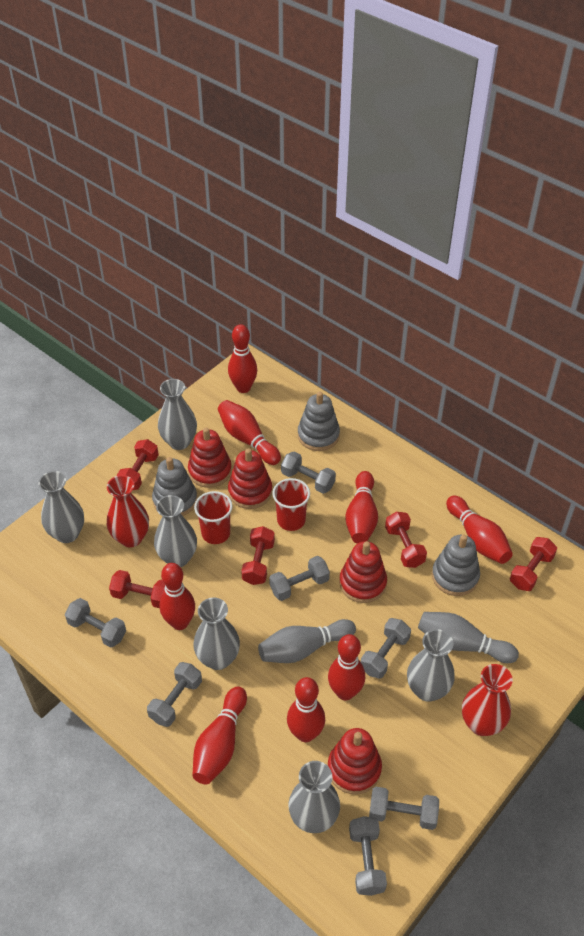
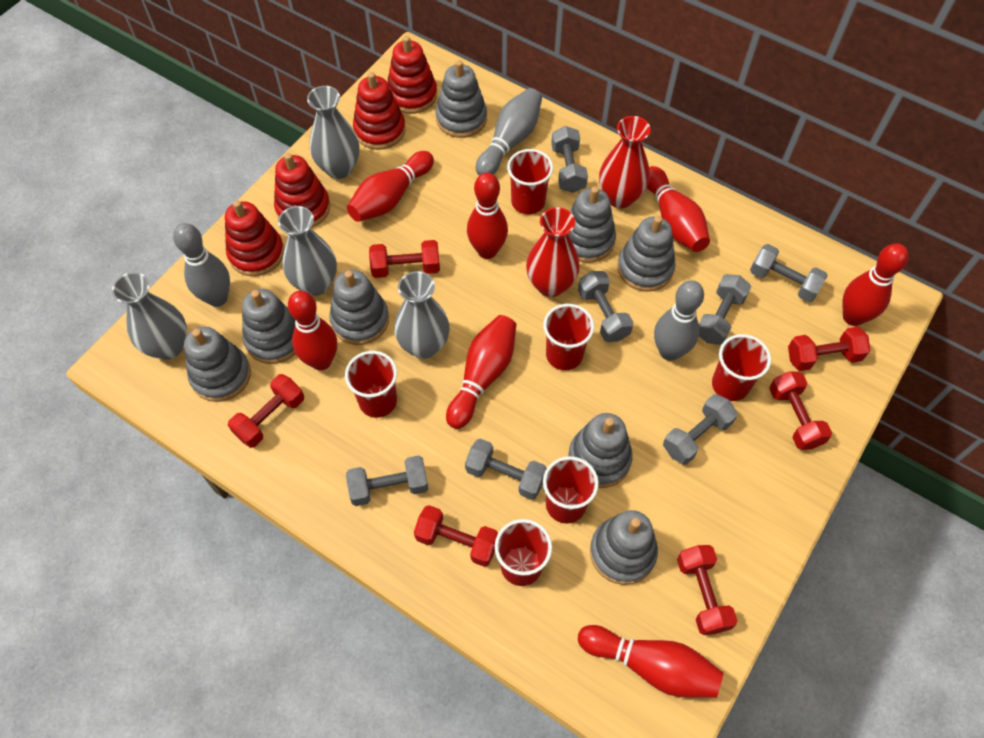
grey bowling pin: [258,619,356,663] [418,612,519,663] = 2 -> [173,223,230,307] [476,88,542,176] [654,280,704,361] = 3
grey stacking toy: [152,457,197,516] [298,392,340,451] [432,534,480,596] = 3 -> [184,327,251,402] [242,289,296,364] [329,270,389,345] [435,60,487,138] [568,186,616,263] [568,413,633,488] [590,510,658,585] [617,216,676,292] = 8
grey vase: [38,471,84,543] [154,495,197,567] [158,379,197,450] [193,598,240,670] [288,761,340,833] [407,629,455,702] = 6 -> [112,272,187,360] [278,206,337,296] [307,86,360,179] [394,271,450,359] = 4
red bowling pin: [160,563,195,630] [192,687,247,784] [218,400,281,465] [228,324,257,393] [287,677,325,742] [328,634,365,700] [345,471,378,544] [446,496,513,564] = 8 -> [288,291,337,370] [347,151,434,222] [446,315,516,429] [467,173,508,259] [578,625,724,698] [647,166,710,252] [842,243,908,326] = 7
red cup: [194,491,233,544] [272,478,310,531] = 2 -> [345,351,397,418] [495,519,552,586] [507,149,553,214] [543,304,594,370] [543,456,599,524] [712,334,771,401] = 6
red dumbbell: [109,570,165,608] [117,439,159,490] [241,526,275,585] [385,512,427,568] [510,537,557,591] = 5 -> [228,374,304,448] [369,240,440,278] [414,505,498,567] [677,545,738,635] [769,371,832,450] [788,327,870,371] = 6

